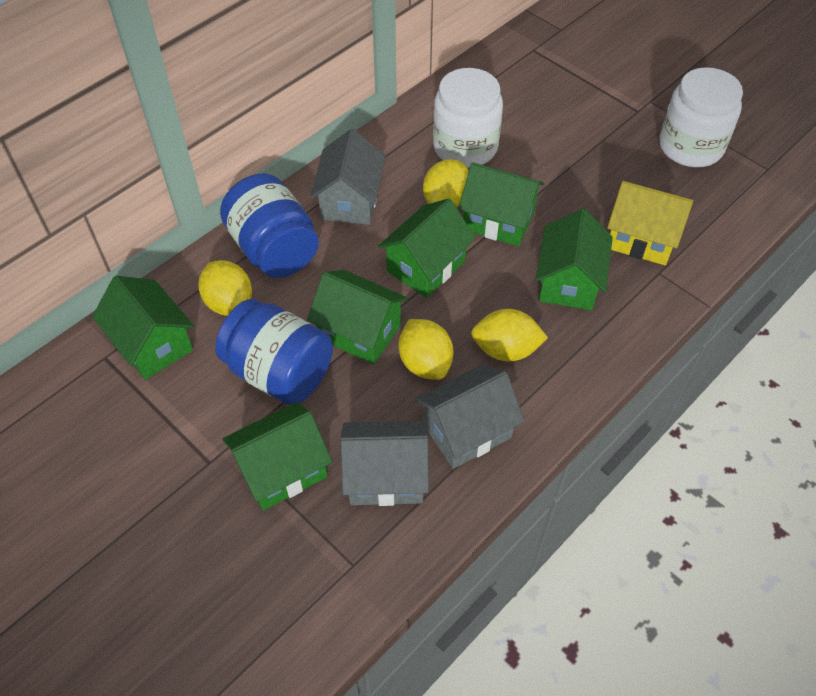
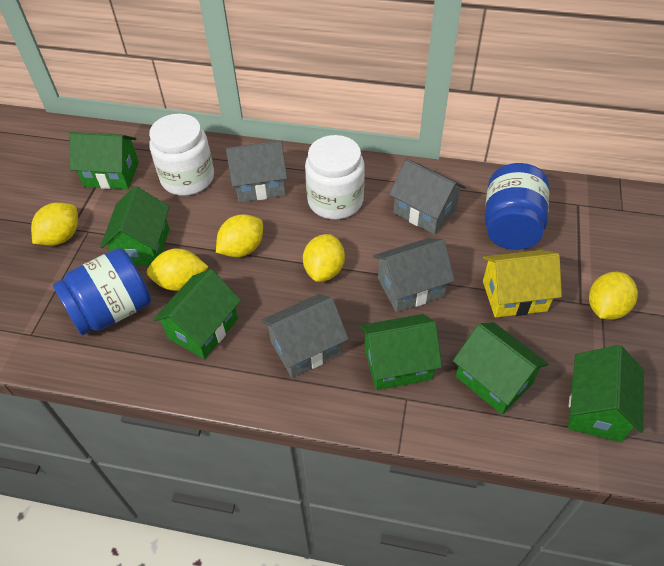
grey house: [310,129,385,225] [340,420,429,506] [415,365,525,469] = 3 -> [226,140,287,202] [261,294,349,378] [373,238,455,312] [389,159,466,234] = 4
yellow lemon: [198,260,252,316] [399,319,453,380] [423,159,469,207] [471,309,548,361] = 4 -> [31,202,78,246] [147,249,208,291] [216,214,263,257] [303,234,345,282] [589,272,638,320] = 5

